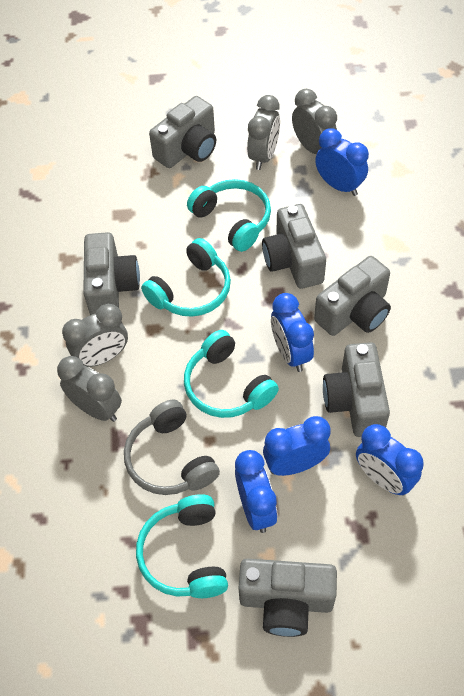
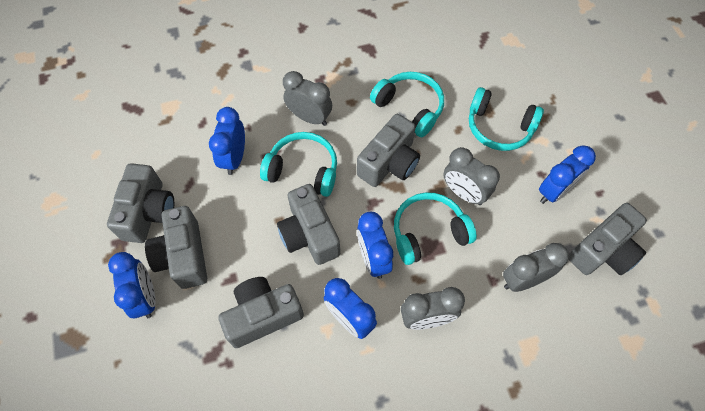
grey headphones: [124,399,220,495] = 1 -> none = 0

